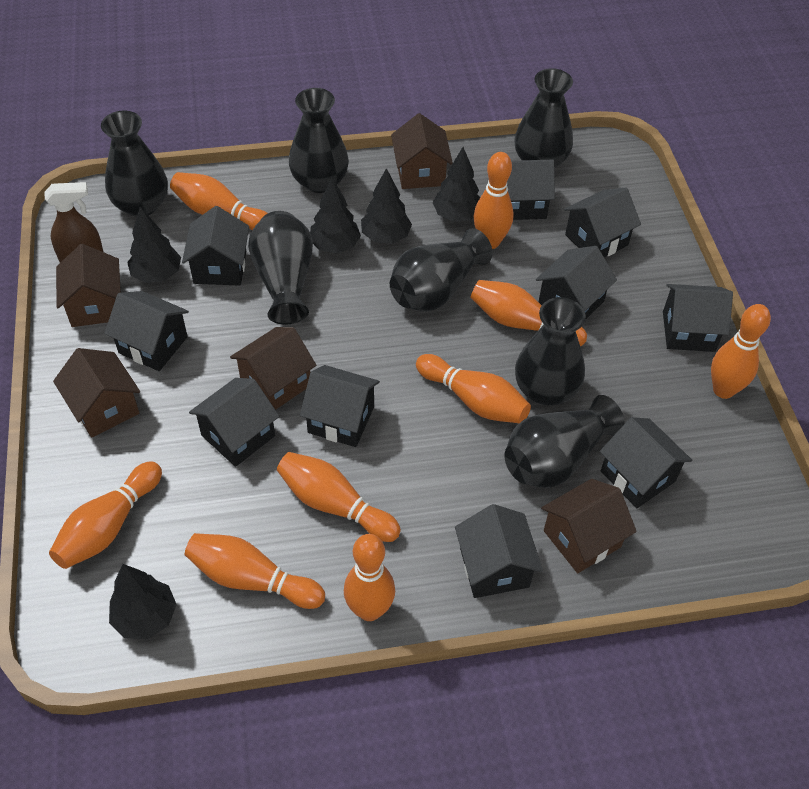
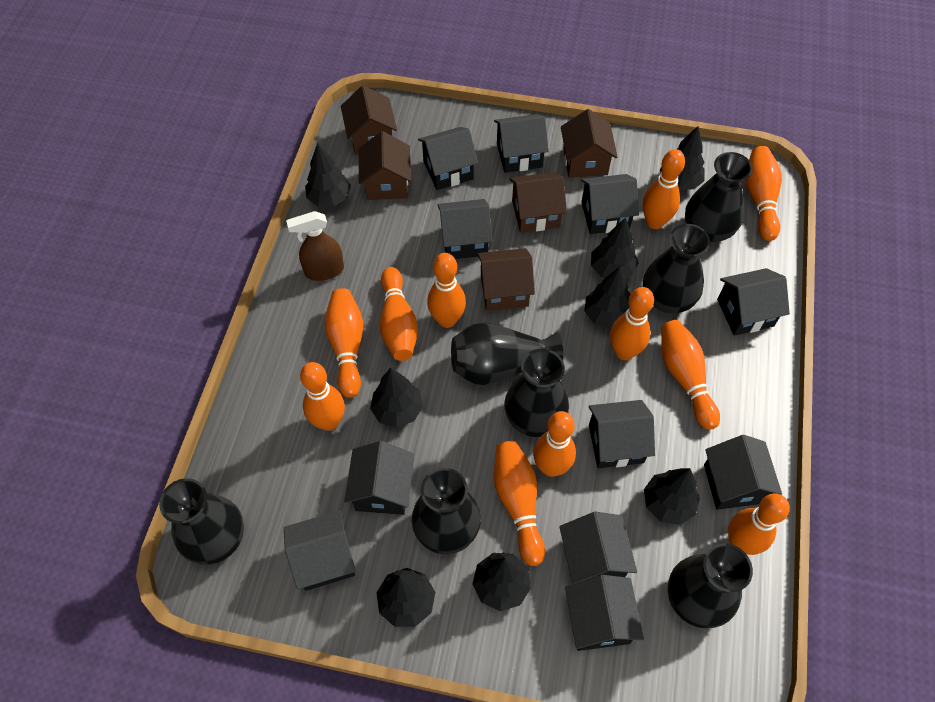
black house: [104,291,189,371] [182,206,249,286] [189,378,279,467] [300,365,380,447] [455,504,543,598] [507,160,555,220] [536,246,617,320] [564,188,641,258] [600,417,692,508] [663,284,733,352] = 10 -> [284,511,356,591] [344,441,414,515] [418,127,478,190] [438,199,492,259] [494,114,549,173] [559,512,637,584] [565,575,644,651] [581,174,639,234] [589,400,655,468] [704,435,782,510] [717,268,790,336] = 11
black tree: [109,564,177,639] [127,207,181,283] [310,178,361,253] [361,168,412,244] [432,147,480,222] = 5 -> [305,143,351,207] [370,368,423,428] [377,568,435,627] [473,552,531,611] [584,267,631,329] [591,217,639,278] [644,468,700,525] [660,126,705,190] = 8
orange bowling pin: [49,461,162,569] [170,172,268,230] [185,533,325,609] [277,452,401,542] [344,534,395,621] [416,354,531,423] [470,280,587,346] [473,152,514,249] [711,304,771,399] = 9 -> [300,362,345,431] [325,288,363,398] [380,267,418,361] [427,253,466,328] [494,441,545,566] [533,411,576,477] [610,287,654,360] [643,149,685,229] [661,320,720,430] [728,493,790,555] [745,146,782,241] = 11

